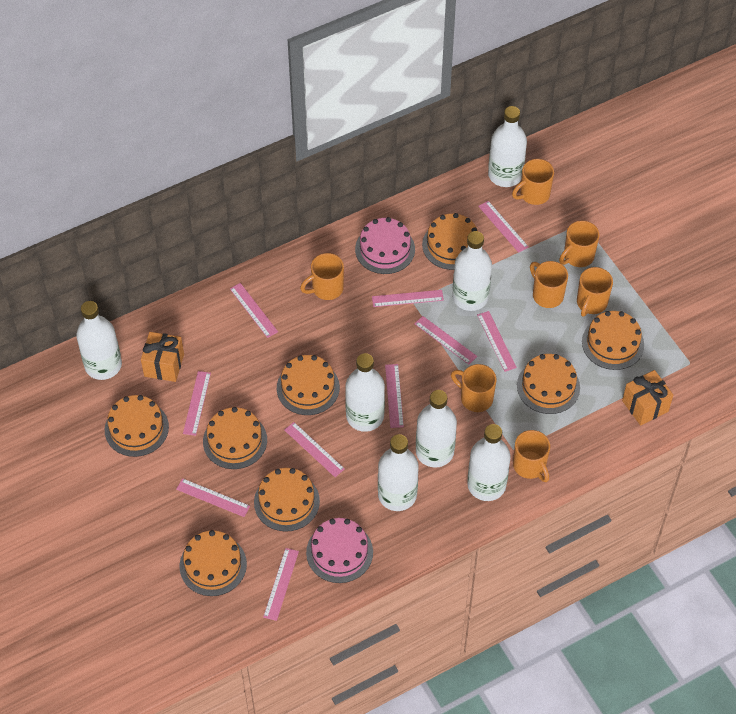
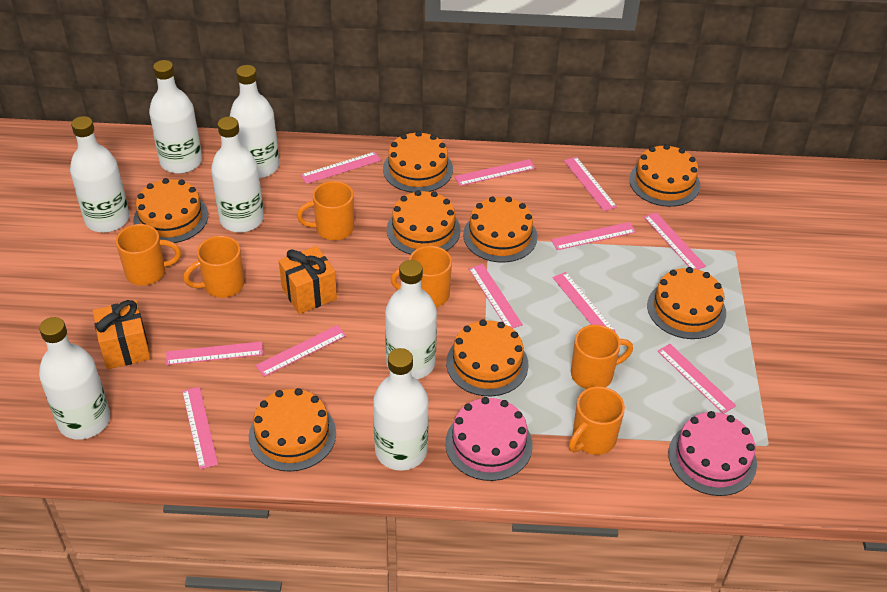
orange mug: [300,253,344,300] [451,364,496,412] [512,159,554,205] [513,430,550,482] [530,261,568,308] [559,221,600,267] [577,267,613,317] = 7 -> [116,224,181,286] [183,236,244,298] [297,181,354,240] [391,246,452,307] [569,386,625,455] [571,325,633,389] = 6
pink ruler: [176,478,250,517] [183,371,211,436] [230,283,278,338] [263,548,299,621] [284,422,345,477] [372,290,444,307] [385,364,404,428] [415,316,477,365] [477,311,517,372] [478,201,529,253] = 10 -> [166,341,263,365] [182,387,218,469] [255,325,346,377] [301,152,381,184] [454,159,535,186] [469,264,523,329] [551,222,636,250] [553,272,616,332] [564,157,617,211] [644,212,706,270] [657,344,736,414] = 11

